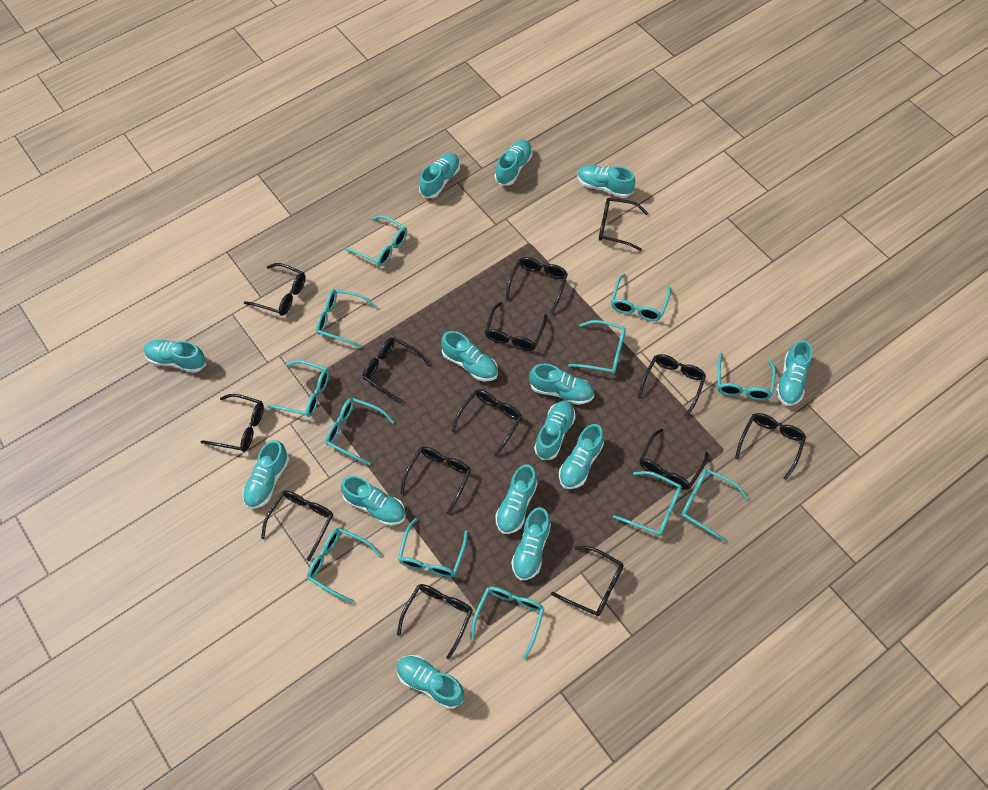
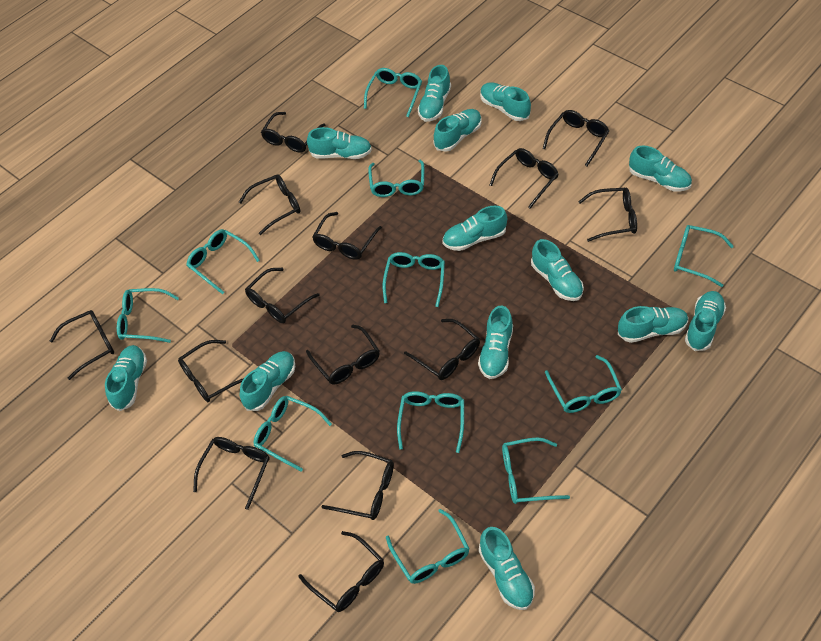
turquoise glasses: [266,360,329,417] [307,528,382,604] [316,289,377,348] [326,398,394,466] [345,215,407,266] [398,518,468,577] [470,586,544,660] [568,320,626,374] [611,274,671,321] [613,471,682,536] [681,469,748,542] [717,353,776,400] = 12 -> [117,288,179,343] [186,229,260,294] [253,396,332,472] [364,68,422,117] [368,160,424,197] [383,252,445,307] [386,509,470,584] [397,391,464,453] [502,437,570,504] [545,355,622,413] [674,225,734,287] = 11
turquoise shoe: [144,340,206,373] [242,440,289,509] [341,476,406,526] [396,655,464,709] [419,153,460,198] [441,331,498,381] [495,140,532,186] [495,464,538,534] [511,507,551,580] [529,364,594,405] [534,400,576,460] [559,424,604,489] [577,165,635,198] [776,340,812,406] = 14 -> [105,345,147,411] [240,351,295,411] [307,127,372,159] [418,65,451,122] [433,109,482,152] [443,206,507,251] [478,306,513,379] [479,527,535,610] [480,82,531,121] [531,239,584,301] [618,306,688,343] [629,146,692,192] [685,291,726,351] = 13

